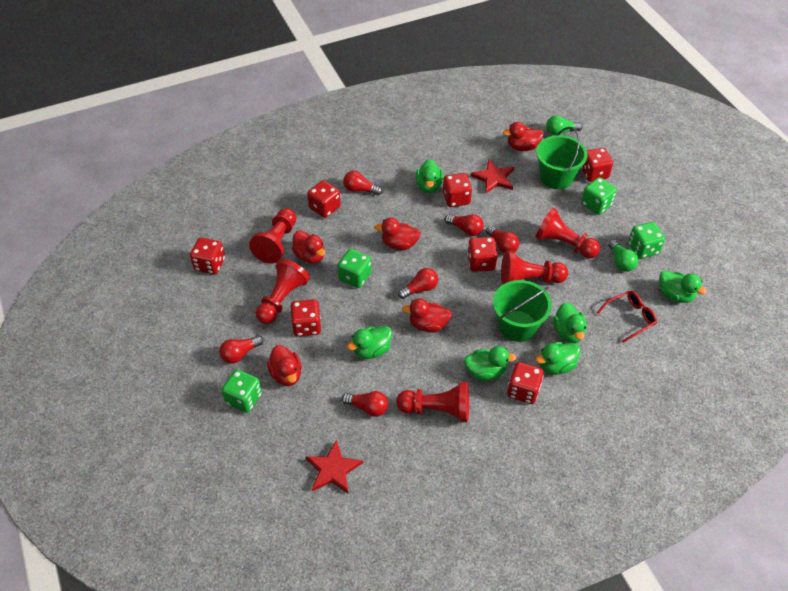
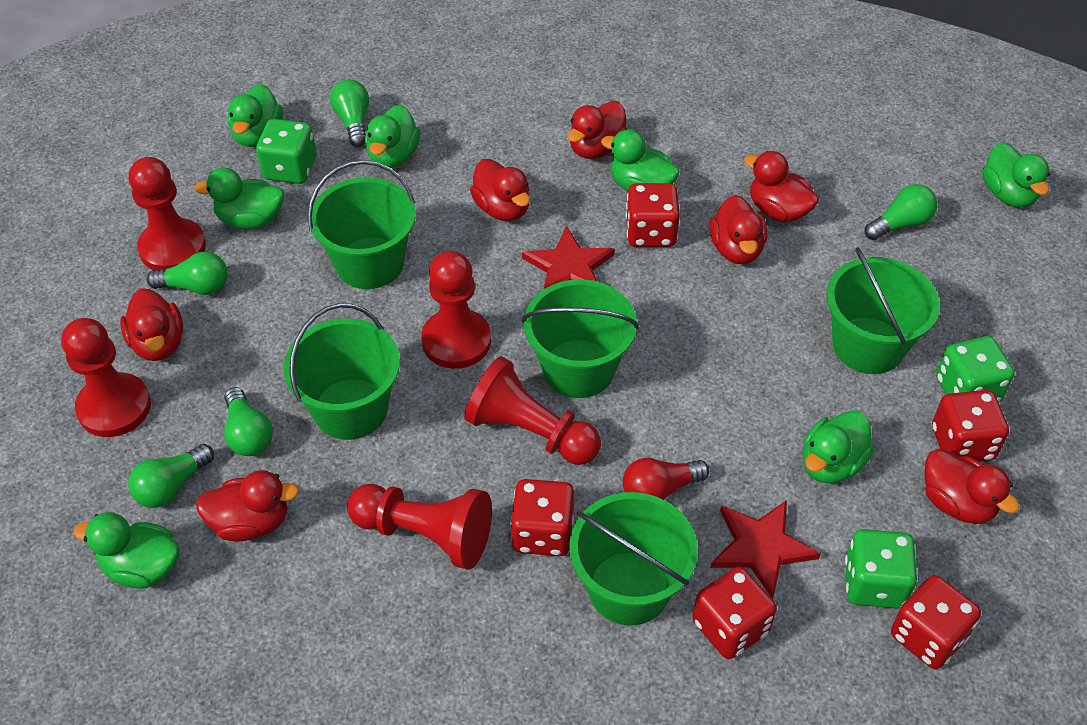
green bucket: [493,280,552,342] [536,127,588,189] = 2 -> [283,303,400,440] [308,160,416,289] [522,279,639,398] [569,492,698,626] [827,247,940,374] = 5
green dice: [221,369,262,413] [337,249,371,288] [581,177,617,215] [628,222,665,259] = 4 -> [256,119,316,184] [845,529,917,609] [936,336,1014,402] = 3
green duck: [347,326,392,359] [416,159,443,193] [464,346,517,381] [535,342,581,374] [553,302,587,343] [659,271,707,303] = 6 -> [73,512,180,589] [194,168,284,229] [228,84,283,147] [365,105,420,168] [601,129,680,191] [803,410,874,484] [982,142,1050,207] = 7
green light bulb: [546,115,583,135] [608,240,638,272] = 2 -> [128,444,214,508] [147,252,228,295] [224,387,273,456] [330,80,369,147] [865,184,937,240] = 5
red dice: [190,238,225,274] [290,299,321,337] [307,180,341,218] [443,173,472,207] [467,237,498,272] [507,362,544,404] [581,148,613,182] = 7 -> [511,479,574,556] [626,183,680,247] [693,566,777,659] [891,575,981,669] [932,390,1009,462] = 5
red duck: [267,345,302,386] [292,230,325,264] [374,218,421,250] [402,298,452,333] [503,122,543,151] = 5 -> [120,288,183,361] [196,470,299,541] [470,159,530,221] [568,101,627,159] [710,195,767,264] [744,151,819,222] [925,449,1019,524] = 7
red glasses: [597,291,657,343] = 1 -> none = 0
red light bulb: [219,335,263,364] [342,391,388,417] [343,171,382,195] [398,268,438,299] [445,214,484,236] [486,226,519,253] = 6 -> [623,458,710,500] = 1

